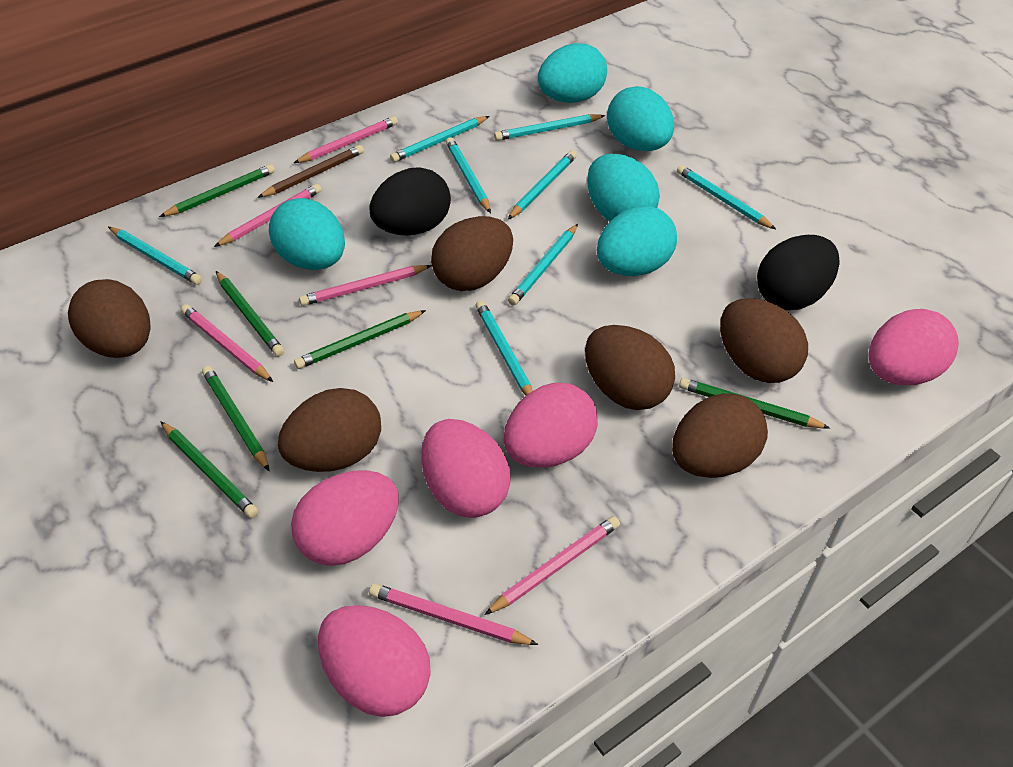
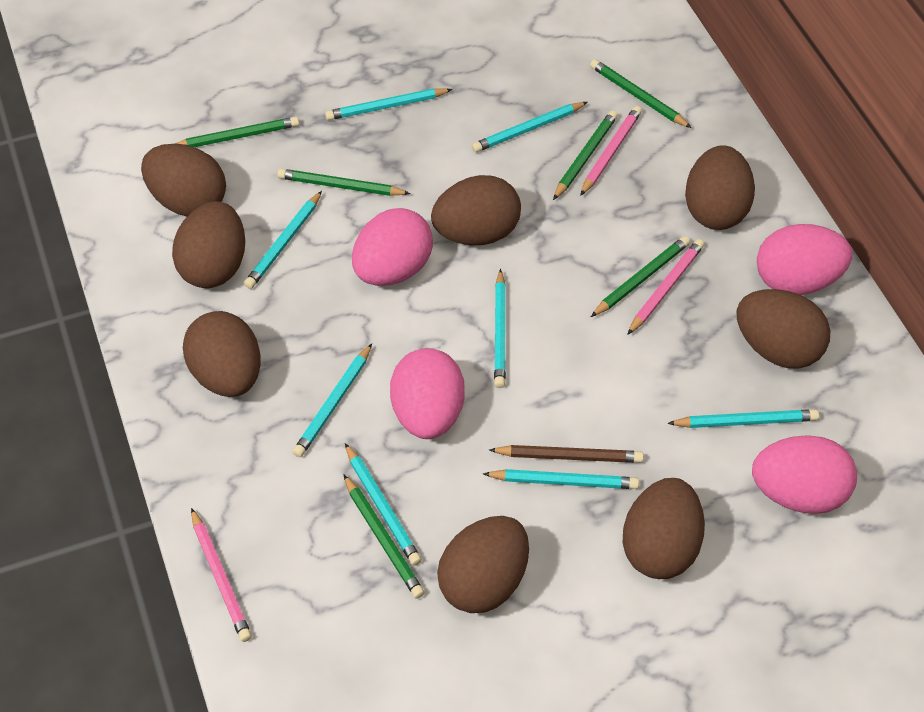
black egg: [370,167,451,235] [757,235,840,310] = 2 -> none = 0
brown egg: [68,279,151,358] [278,388,381,472] [431,216,513,291] [585,325,675,410] [672,393,768,478] [720,298,808,383] = 6 -> [141,143,226,217] [172,201,245,288] [183,311,261,397] [431,175,521,245] [437,516,529,613] [623,478,705,579] [685,145,755,230] [737,289,830,369] = 8
pink egg: [291,470,399,566] [318,605,431,717] [421,419,511,518] [503,383,598,468] [868,309,959,385] = 5 -> [352,208,433,286] [390,348,465,439] [752,435,857,514] [757,224,852,295] = 4
pink pencil: [181,304,273,382] [214,184,321,247] [294,116,398,163] [299,265,432,306] [369,583,538,645] [484,516,620,615] = 6 -> [191,508,252,642] [580,106,642,196] [627,239,704,335] = 3
turquoise egg: [269,198,345,270] [538,43,607,103] [587,154,660,221] [597,206,677,276] [607,86,674,151] = 5 -> none = 0

